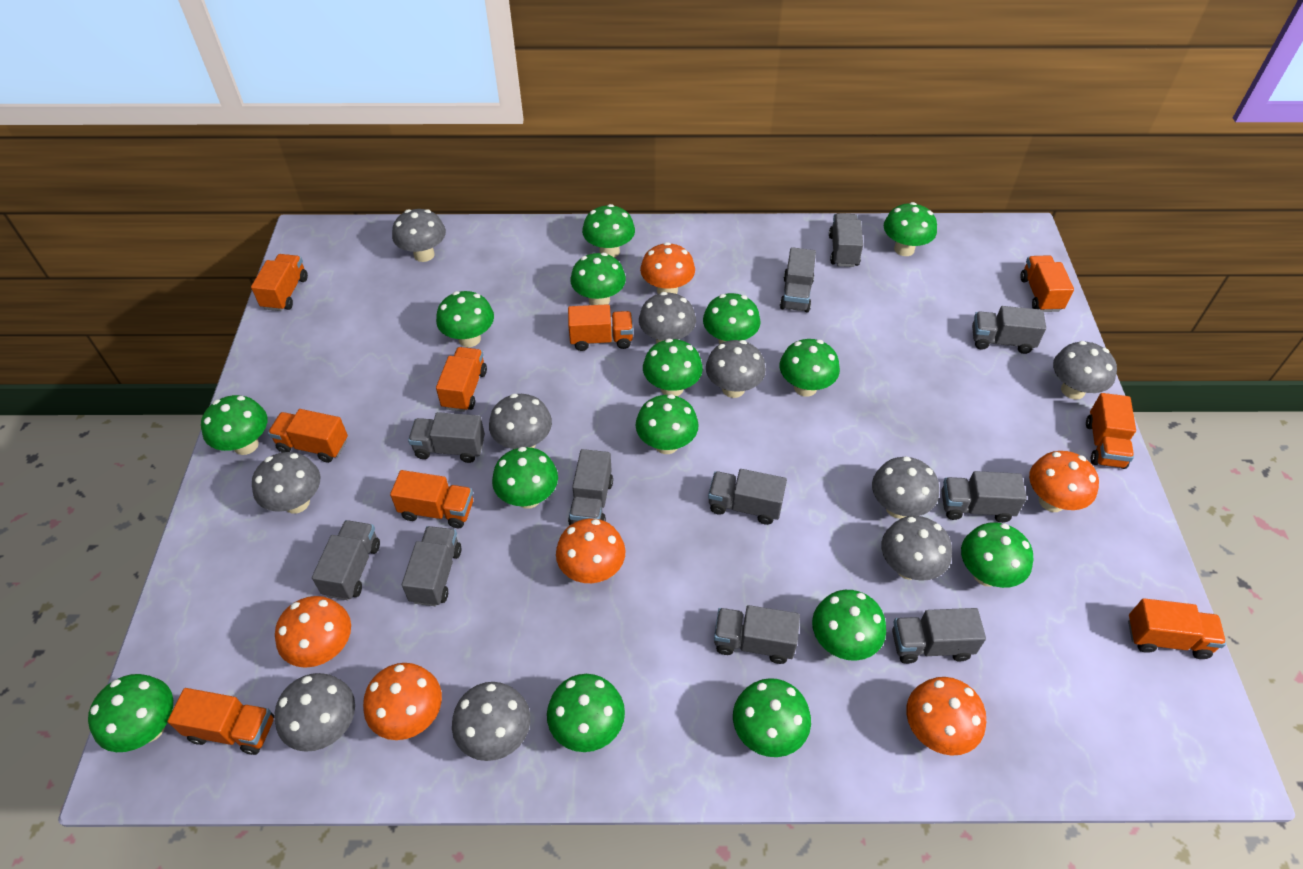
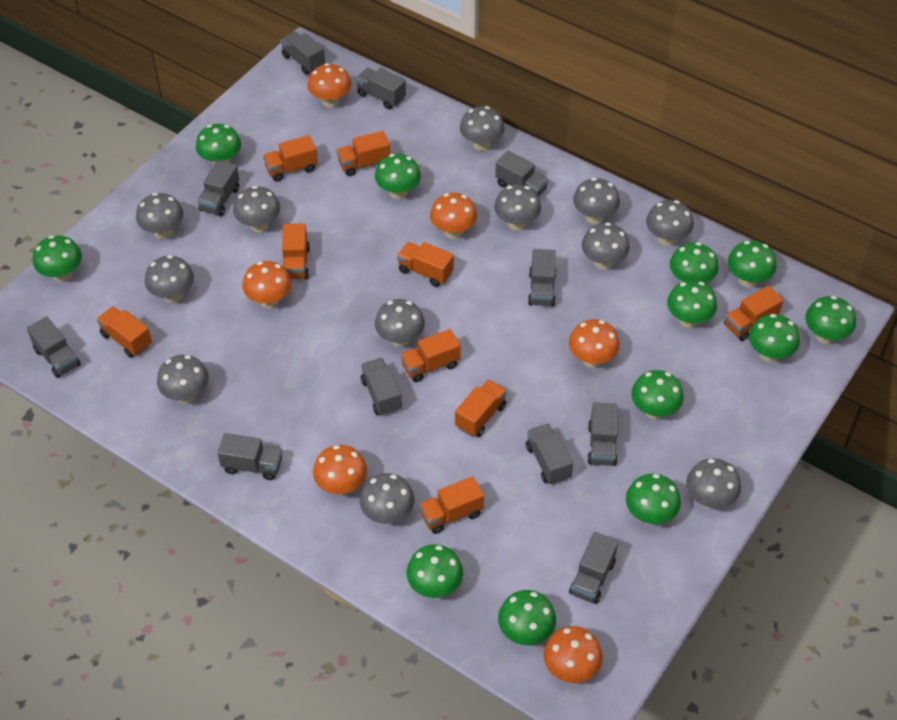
green mushroom: [88,674,173,752] [201,395,267,455] [436,291,494,347] [492,447,558,509] [547,674,625,752] [570,253,626,305] [582,204,635,258] [635,394,699,454] [643,339,703,396] [703,293,761,344] [733,678,811,757] [780,339,840,397] [812,590,886,661] [884,202,937,256] [961,522,1033,588] = 15 -> [33,235,82,282] [196,124,241,166] [375,154,421,199] [406,544,463,598] [498,590,556,645] [626,474,681,524] [631,370,684,419] [667,280,717,328] [670,242,719,283] [728,241,776,288] [749,314,800,362] [805,296,856,344] = 12
grey mushroom: [252,452,320,514] [274,673,355,752] [392,209,446,262] [452,682,531,761] [489,394,552,449] [639,292,696,343] [706,340,766,398] [872,456,939,519] [881,516,952,581] [1053,341,1117,399] = 10 -> [136,193,184,239] [145,255,194,303] [157,355,209,403] [233,186,280,232] [360,473,414,524] [375,299,425,347] [460,106,505,151] [494,185,541,230] [573,178,620,224] [582,222,630,270] [646,200,694,246] [686,458,741,509] = 12

